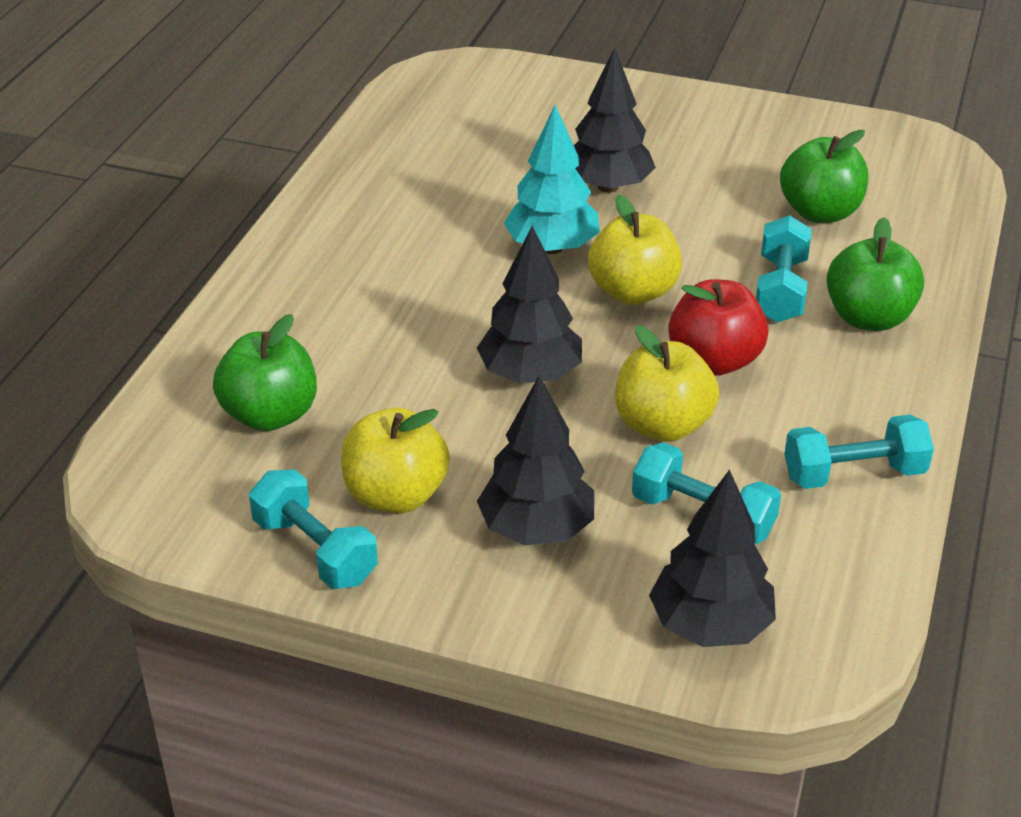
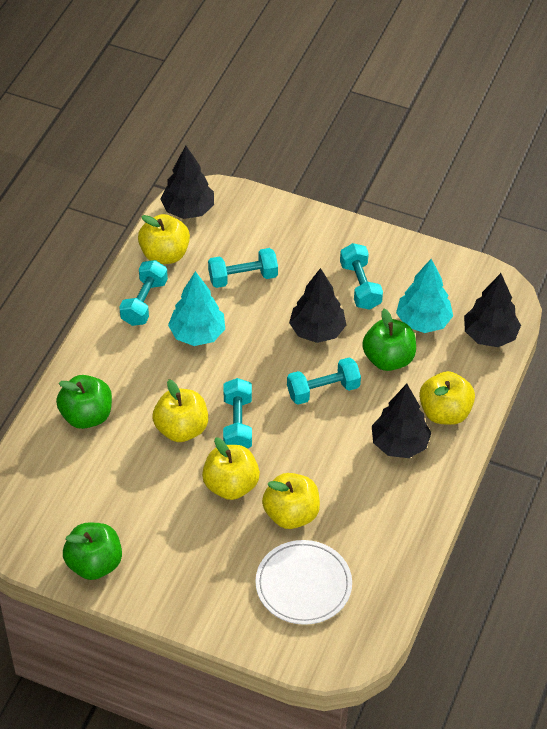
red apple: [668,279,769,376] = 1 -> none = 0
turquoise dumbbell: [249,469,378,589] [632,442,781,545] [756,215,812,323] [784,415,934,489] = 4 -> [119,260,168,326] [208,248,278,288] [223,378,252,448] [287,358,361,405] [340,243,383,310] = 5
turquoise tree: [504,105,600,254] = 1 -> [168,271,225,346] [396,259,453,333] = 2
white plate: none = 0 -> [255,540,352,625] = 1
yellow apple: [341,408,450,513] [588,194,682,305] [615,325,719,442] = 3 -> [138,214,190,264] [152,379,208,442] [202,437,260,500] [262,473,320,529] [419,371,475,425] = 5

